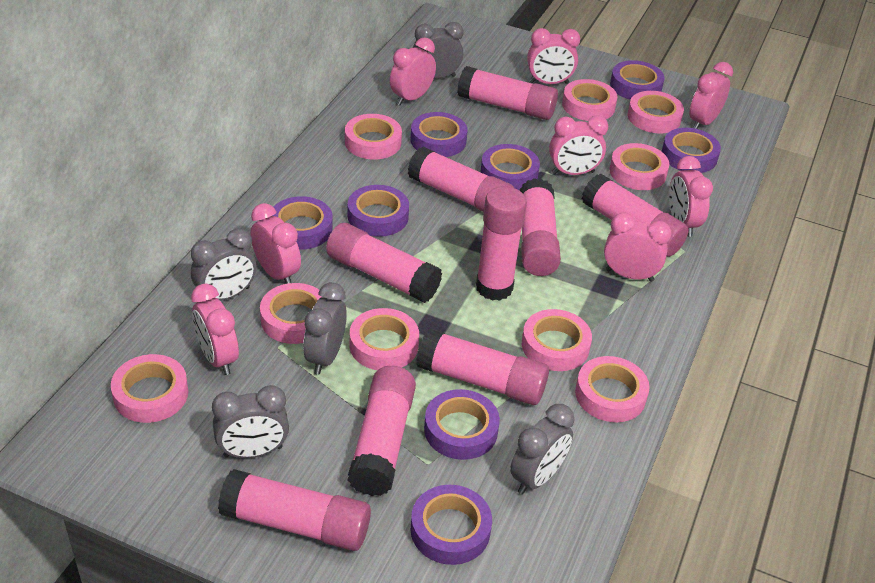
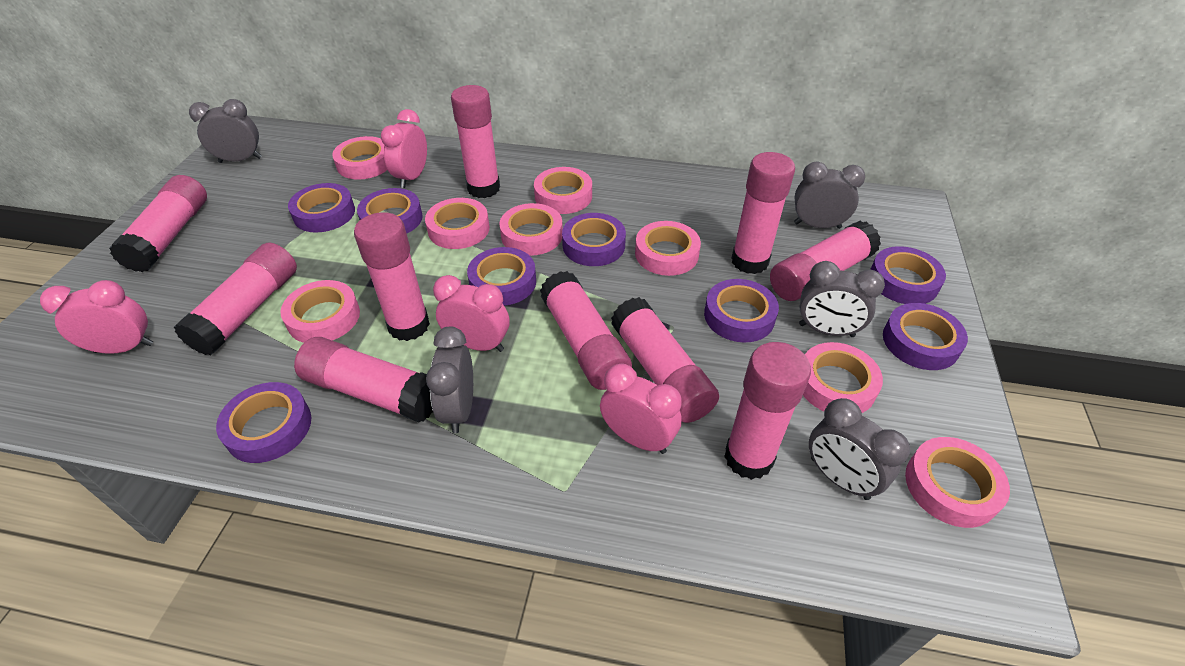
pink clock: [191,284,239,375] [250,203,301,284] [390,37,436,105] [527,28,580,84] [549,115,608,175] [604,212,672,282] [669,156,713,237] [689,62,733,129] = 8 -> [40,280,153,354] [381,109,427,188] [433,275,509,352] [600,363,682,454] = 4
pink glue stick: [218,469,371,551] [326,223,442,303] [348,366,416,496] [408,146,514,212] [416,328,549,405] [457,66,558,120] [476,186,527,301] [520,178,561,276] [582,174,689,256] = 9 -> [109,175,207,272] [174,243,297,355] [294,337,433,422] [354,212,430,341] [451,85,500,198] [540,271,632,390] [611,297,719,423] [724,342,811,480] [732,152,795,274] [770,221,881,301] = 10
pink tape: [111,354,188,423] [260,283,322,344] [345,114,402,160] [350,308,419,370] [522,309,592,371] [562,79,617,121] [575,356,650,422] [609,143,669,190] [628,91,684,133] = 9 -> [280,280,360,343] [332,136,387,180] [425,198,490,249] [499,203,563,256] [534,167,592,214] [635,221,701,276] [803,342,883,413] [905,437,1010,528] = 8

